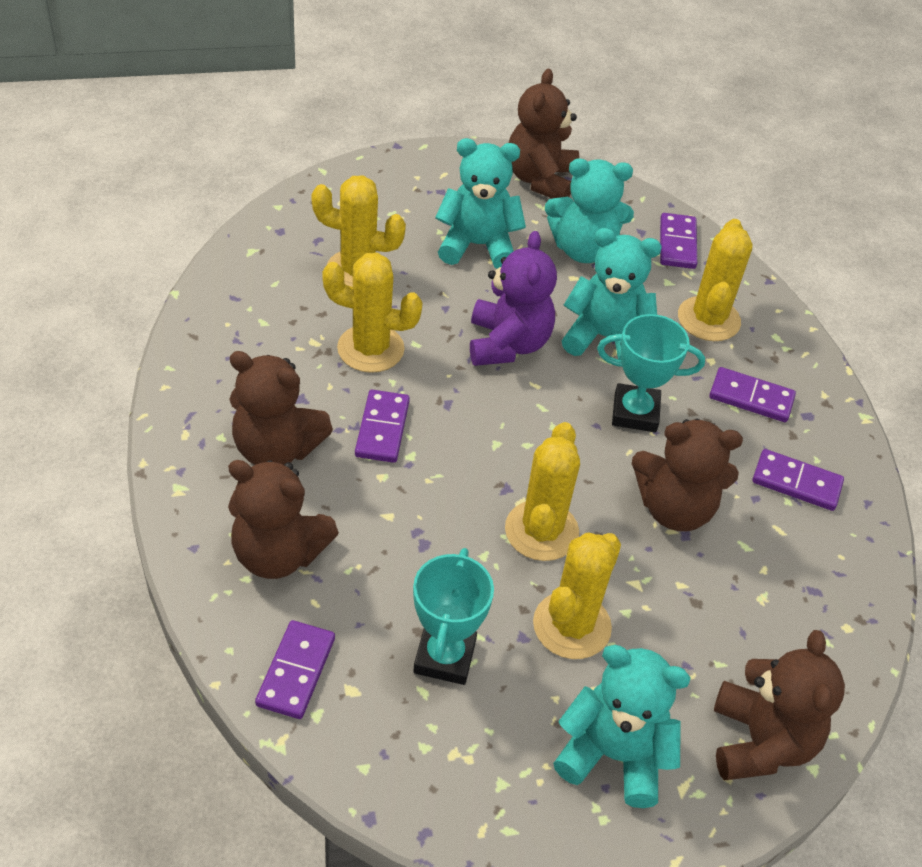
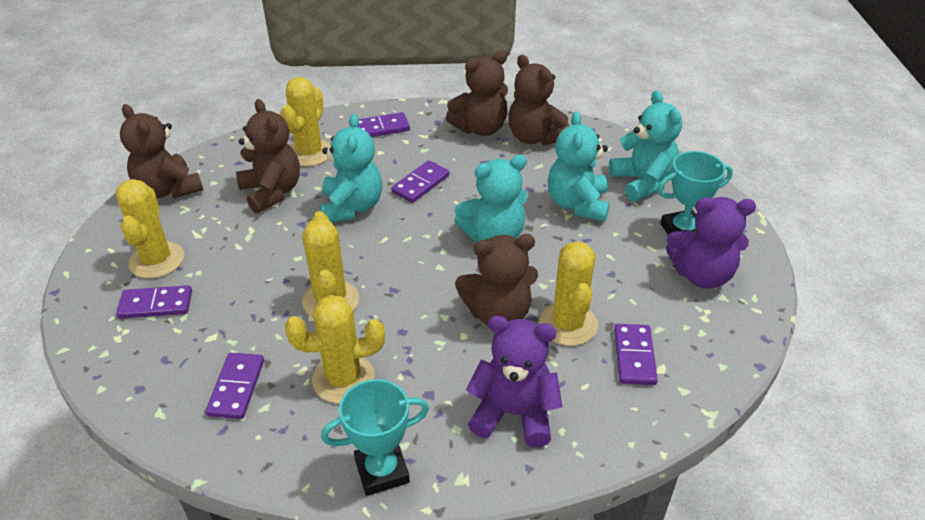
purple teddy bear: [470,231,557,366] = 1 -> [466,316,563,448] [666,197,756,289] = 2

